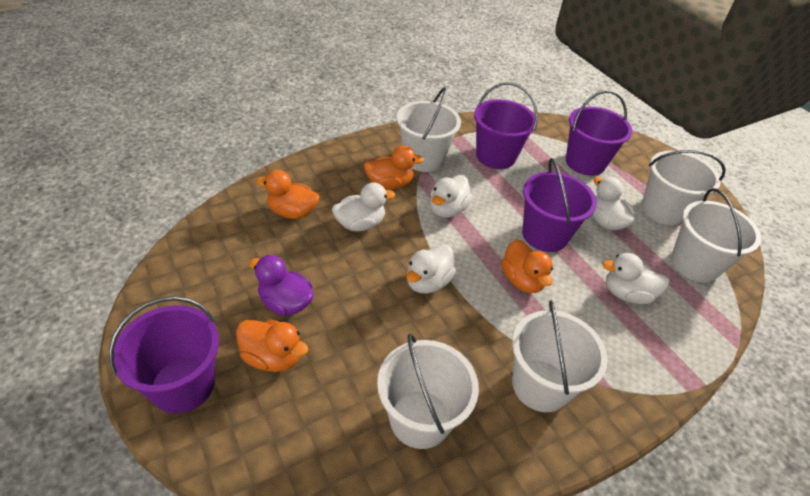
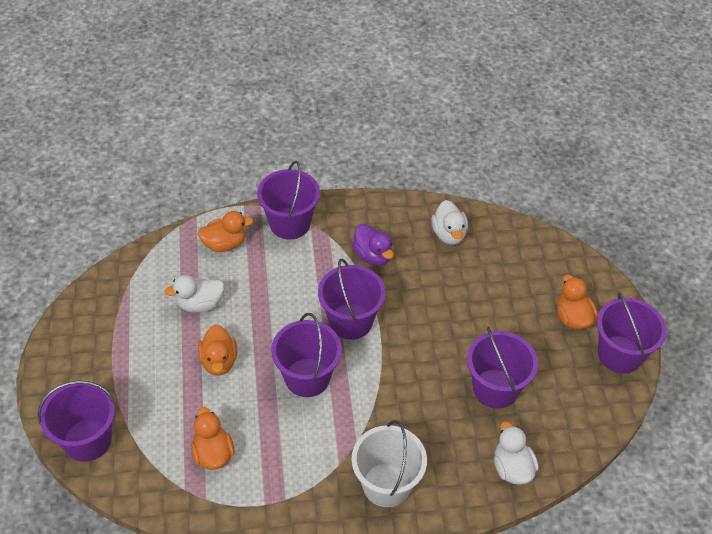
purple bucket: [109,296,219,413] [474,82,538,169] [522,158,597,252] [566,90,633,176] = 4 -> [38,380,116,462] [257,161,320,239] [271,313,342,397] [318,259,386,340] [467,327,538,409] [597,292,667,373] = 6
white bucket: [377,333,479,449] [396,87,461,172] [512,300,608,412] [642,150,726,225] [671,188,761,282] = 5 -> [352,420,427,507] = 1
white duck: [332,182,395,231] [406,244,456,294] [430,175,472,218] [592,177,635,230] [602,253,670,304] = 5 -> [164,275,224,312] [431,200,468,245] [494,421,539,485] = 3

